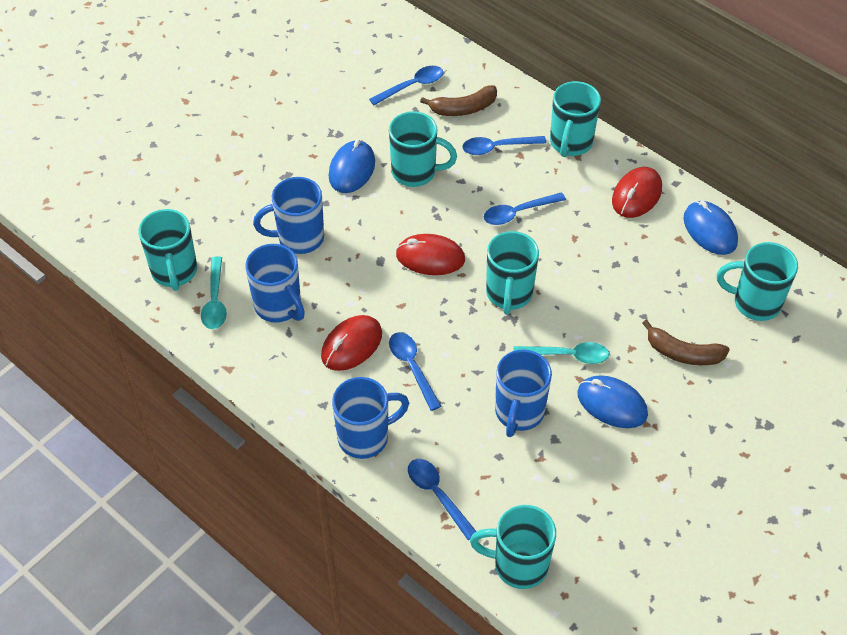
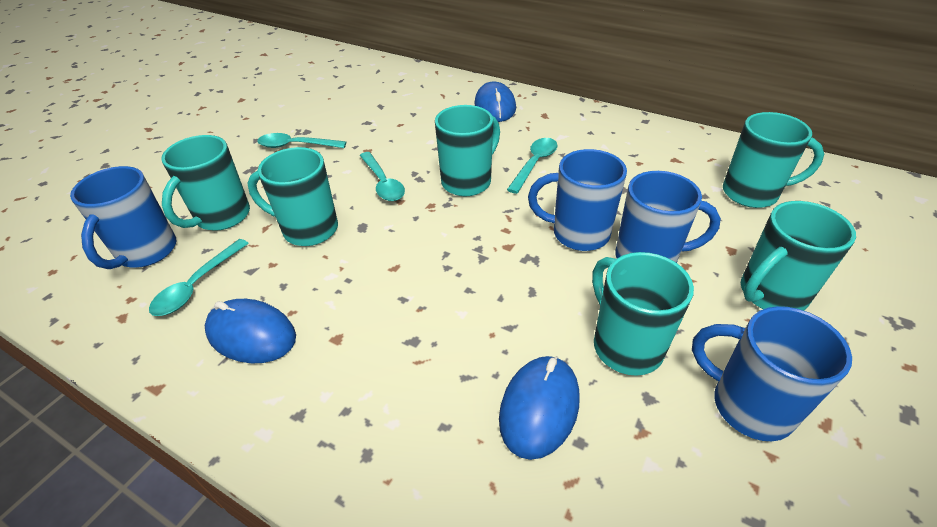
blue spoon: [369,66,443,105] [389,332,441,411] [408,459,477,540] [462,136,546,155] [484,192,566,225] = 5 -> none = 0
brown banana: [420,85,497,116] [642,320,730,365] = 2 -> none = 0
red mouse: [321,315,382,371] [396,234,465,275] [612,167,662,218] = 3 -> none = 0
turquoise spoon: [201,256,227,329] [513,342,609,364] = 2 -> [149,239,249,316] [257,133,346,148] [360,152,405,201] [507,138,557,194] = 4

